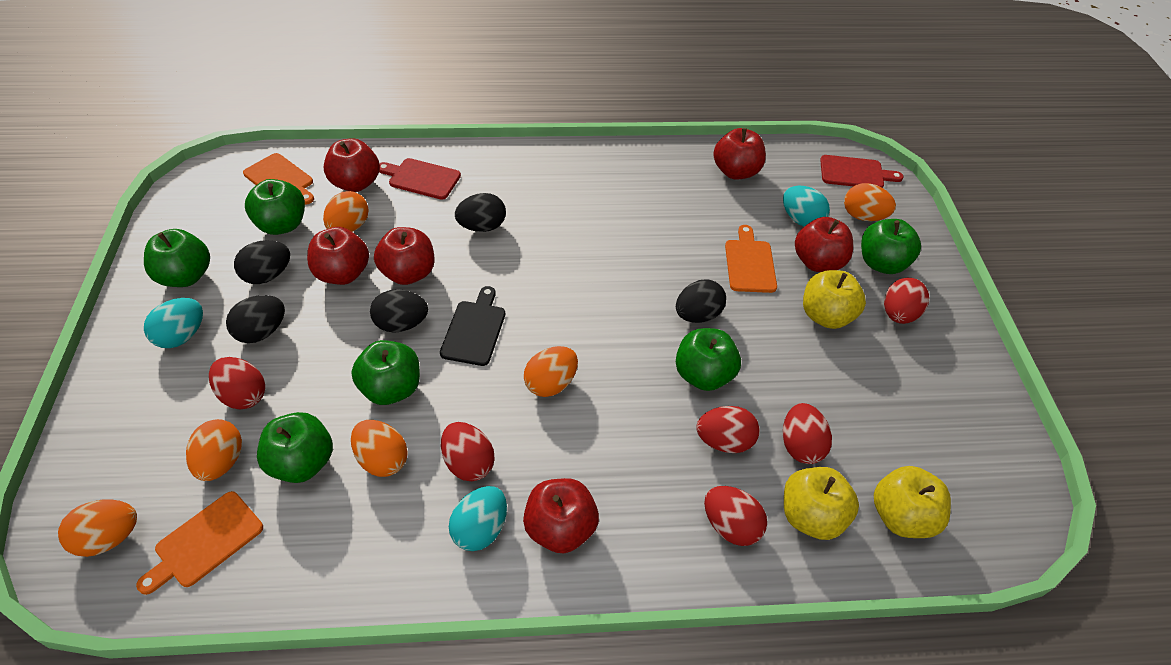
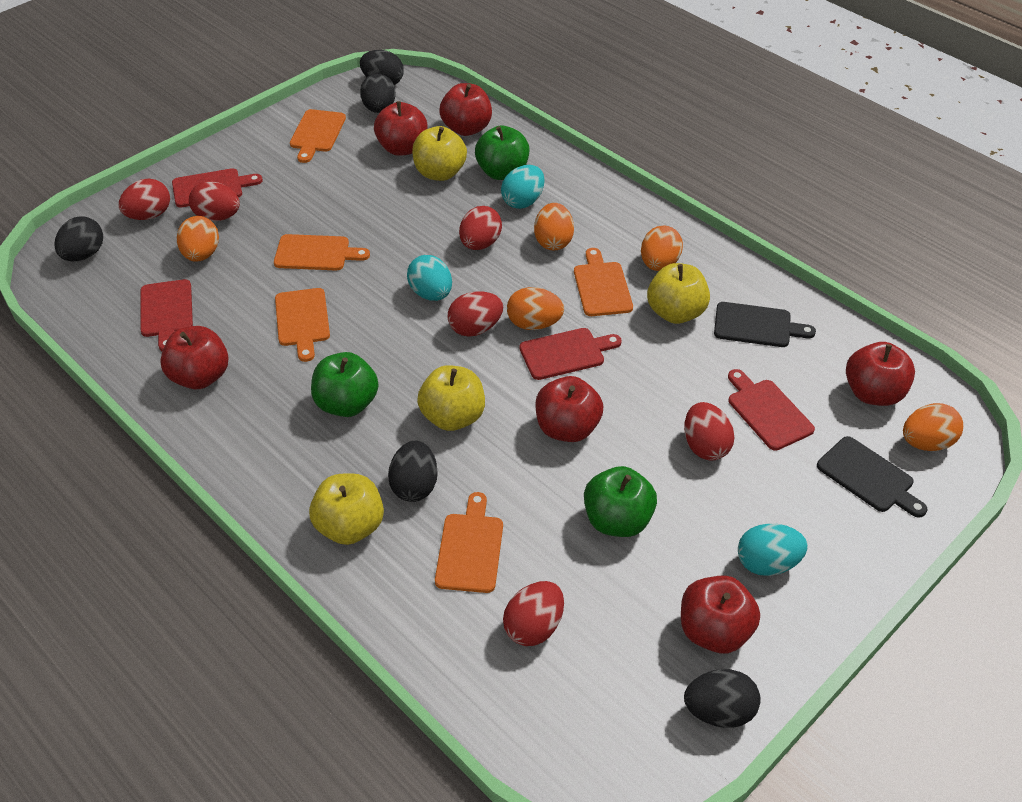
black cutting board: [440,286,505,366] = 1 -> [714,302,816,347] [817,436,927,518] = 2
green apple: [144,229,210,287] [245,179,305,235] [257,412,333,483] [352,340,420,405] [676,328,741,391] [861,219,921,274] = 6 -> [311,352,378,417] [475,126,530,180] [584,466,657,537] = 3
orange cutting board: [136,491,263,595] [243,153,314,205] [725,225,777,293] = 3 -> [274,234,370,270] [275,288,330,362] [290,109,346,163] [435,492,503,593] [574,248,633,316] = 5
orange egg: [58,499,137,557] [186,419,242,481] [323,191,369,232] [351,420,408,477] [524,346,578,397] [844,183,896,221] = 6 -> [177,216,219,262] [507,287,564,330] [534,203,574,251] [641,225,683,271] [903,403,963,451] = 5
red cutting board: [379,158,461,200] [820,155,904,188] = 2 -> [140,279,193,351] [172,168,263,208] [519,328,622,380] [728,369,815,451] = 4
yellow apple: [784,467,859,540] [803,270,866,329] [874,466,951,538] = 3 -> [309,473,384,545] [412,126,467,181] [417,365,485,431] [647,263,710,324] = 4

